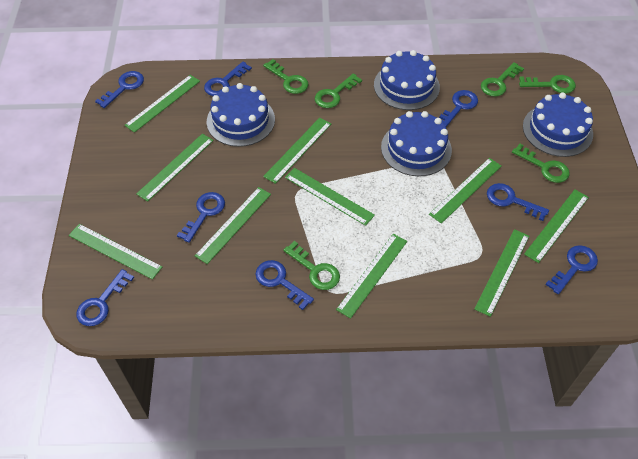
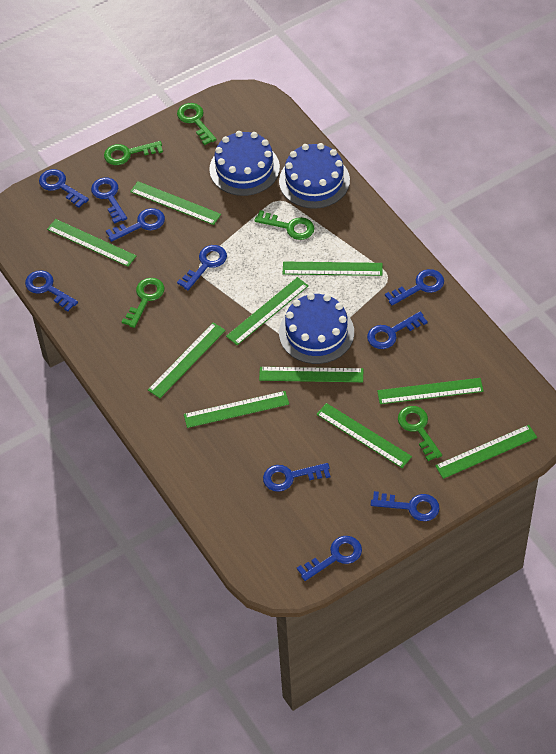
blue cake: [207,83,275,147] [374,50,440,110] [381,111,452,176] [523,93,593,157] = 4 -> [209,131,280,196] [279,143,350,209] [279,293,354,364] = 3
blue key: [76,269,134,326] [95,71,144,108] [177,192,225,243] [204,62,252,96] [256,260,314,310] [439,90,478,127] [487,183,549,221] [545,245,598,294] = 8 -> [25,270,78,311] [39,169,89,208] [91,178,127,224] [106,208,165,242] [177,245,227,290] [263,463,330,492] [297,536,362,581] [367,312,428,349] [371,491,440,521] [385,269,444,305] = 10
green key: [263,59,309,94] [283,241,340,290] [315,74,362,108] [481,62,524,97] [512,144,570,183] [519,75,576,94] = 6 -> [104,141,163,165] [122,278,164,328] [177,103,217,145] [254,210,314,240] [398,406,442,461] = 5

